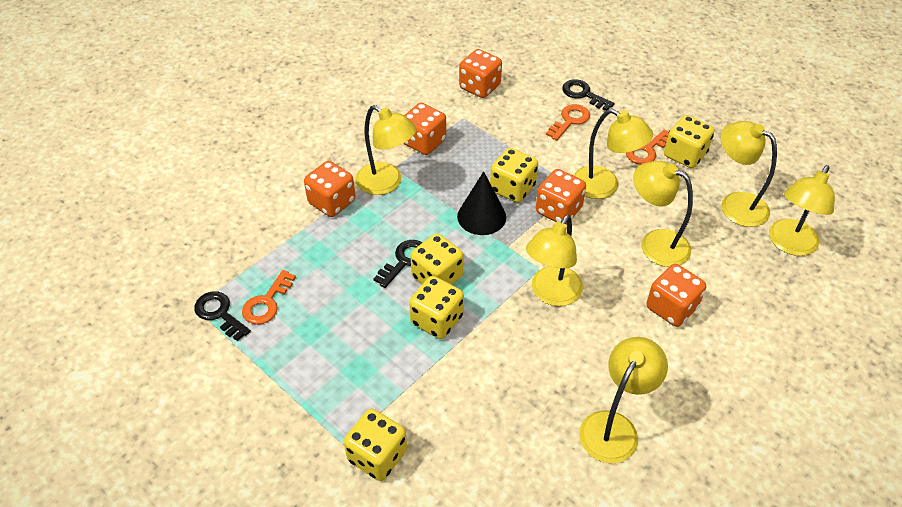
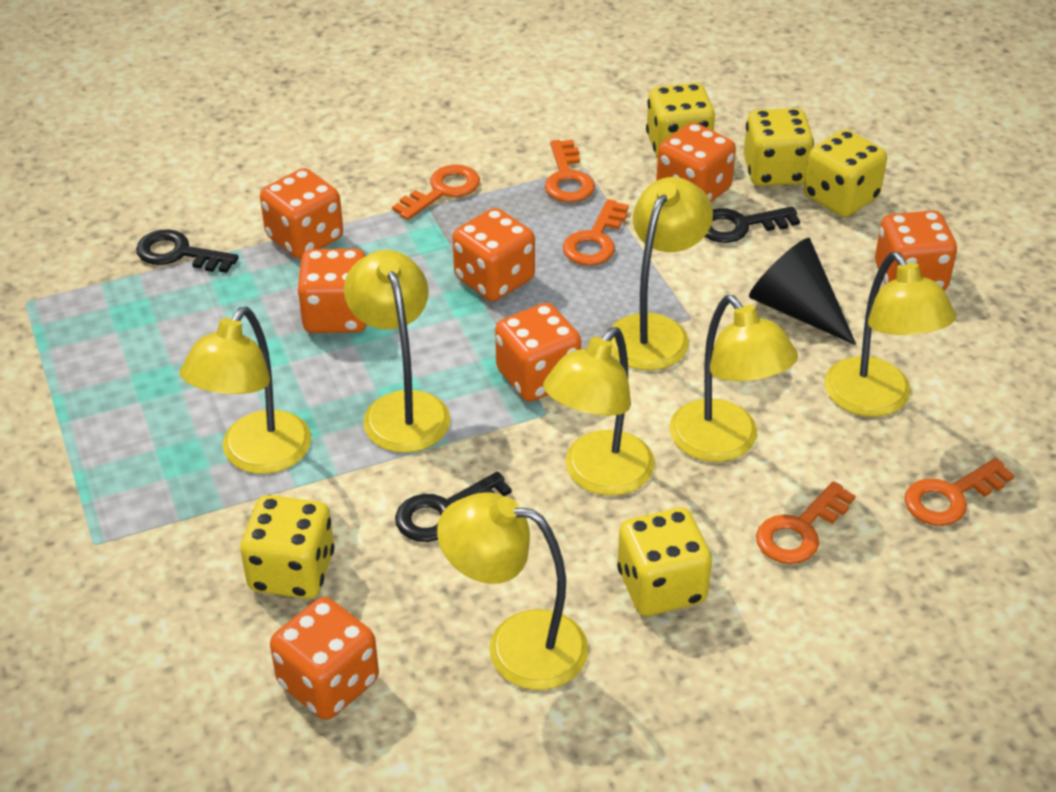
orange dice: [304,161,355,217] [404,103,446,155] [459,49,502,98] [536,169,586,225] [646,264,706,327] = 5 -> [260,168,343,259] [270,597,379,720] [297,249,367,333] [453,208,535,301] [495,303,581,402] [656,122,736,202] [875,211,957,290] = 7
orange key: [242,270,296,325] [546,104,590,140] [626,129,669,165] = 3 -> [392,164,480,220] [545,140,595,202] [563,199,629,266] [756,481,855,564] [905,458,1014,526] = 5

